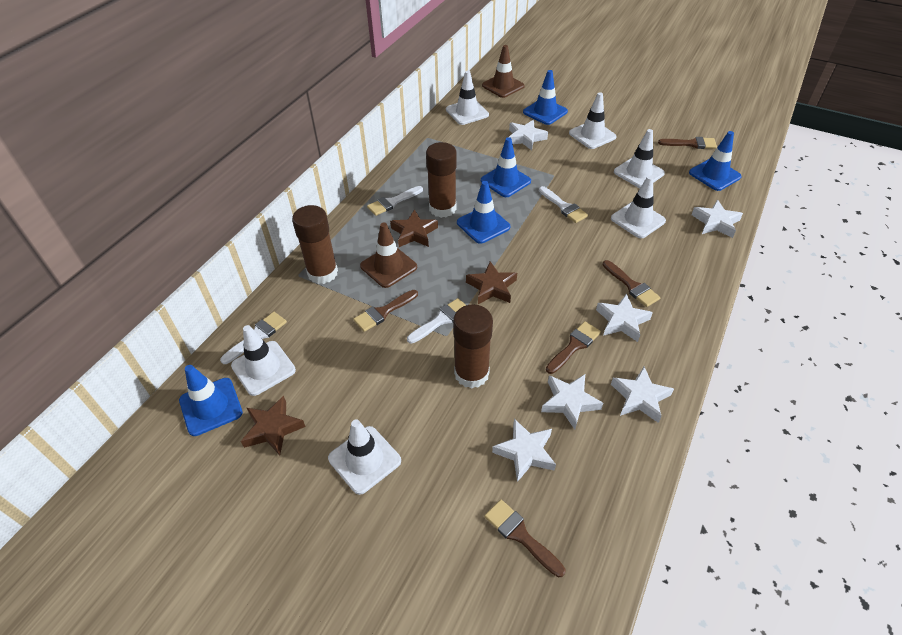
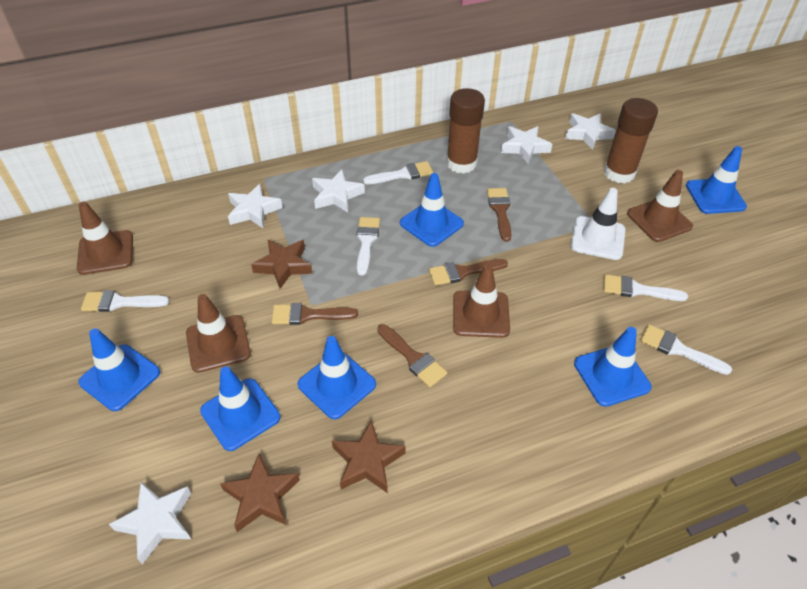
blue traffic cone: [179,365,243,436] [457,181,510,244] [481,137,531,197] [523,70,568,125] [689,131,742,191] = 5 -> [78,328,160,411] [200,366,280,451] [298,336,376,419] [400,173,464,247] [574,327,652,407] [686,146,747,214] = 6
brown brush: [353,290,418,332] [484,499,565,577] [546,321,601,374] [603,260,660,307] [658,137,717,149] = 5 -> [272,303,358,325] [377,324,447,387] [429,259,508,286] [487,188,512,242] = 4
brown glue stick: [292,205,338,284] [426,142,457,218] [453,304,493,388] = 3 -> [446,88,485,174] [604,98,658,184] = 2
brown traffic cone: [360,223,417,288] [482,45,525,98] = 2 -> [77,202,133,275] [186,294,251,373] [453,264,510,338] [627,170,693,242] = 4
white brush: [220,312,287,364] [367,186,423,216] [407,298,466,344] [539,186,588,223] = 4 -> [81,290,169,312] [357,217,380,275] [363,161,433,184] [604,274,688,301] [640,324,732,375] = 5
white star: [492,419,556,482] [509,120,548,150] [541,374,603,430] [596,293,653,342] [611,367,674,423] [691,200,743,238] = 6 -> [109,482,191,564] [228,184,283,228] [312,169,365,212] [501,126,552,164] [565,113,616,150] = 5
white traffic cone: [231,325,296,396] [328,420,401,495] [446,70,489,125] [569,92,617,149] [611,176,666,238] [614,129,665,188] = 6 -> [571,188,626,260] = 1

